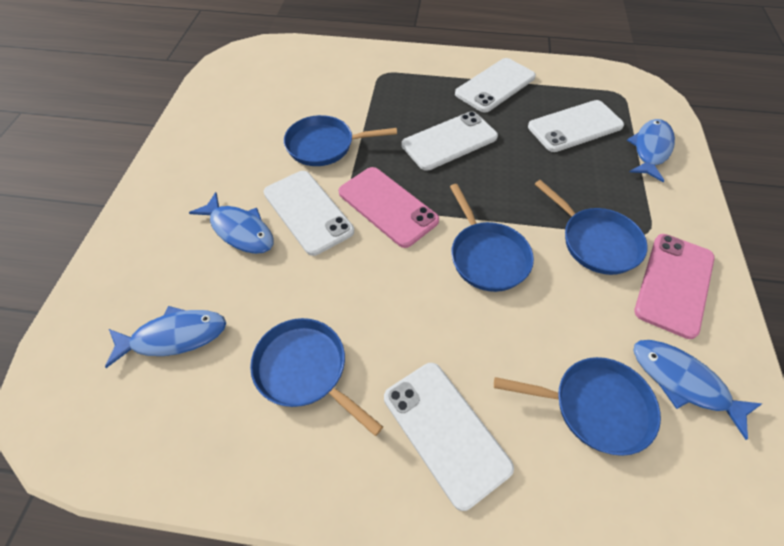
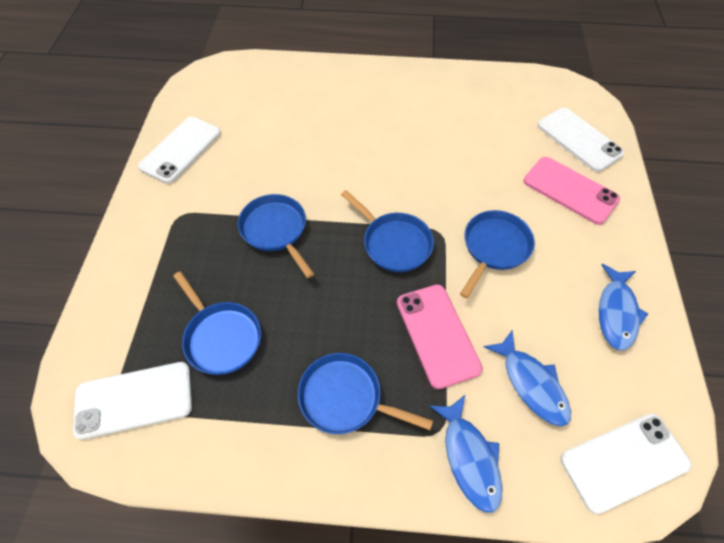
blue fish: [105,306,226,368] [189,192,274,254] [627,119,675,182] [633,340,763,440] = 4 -> [430,395,502,513] [484,329,571,426] [599,264,648,350] = 3
white phone: [264,171,354,256] [384,363,514,511] [402,111,498,171] [455,58,536,113] [528,100,624,152] = 5 -> [73,362,192,440] [138,117,221,184] [538,108,624,172] [561,413,691,514] = 4

